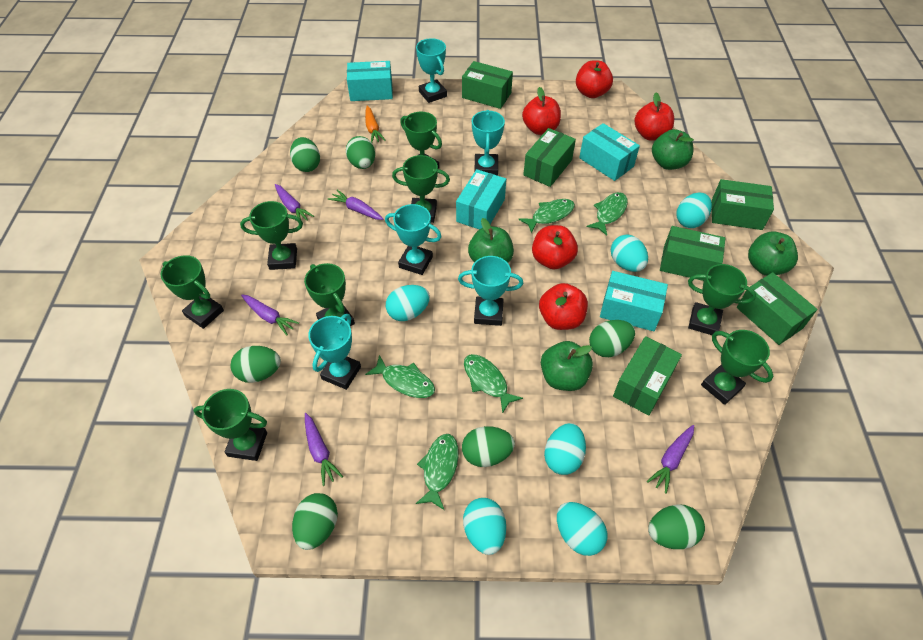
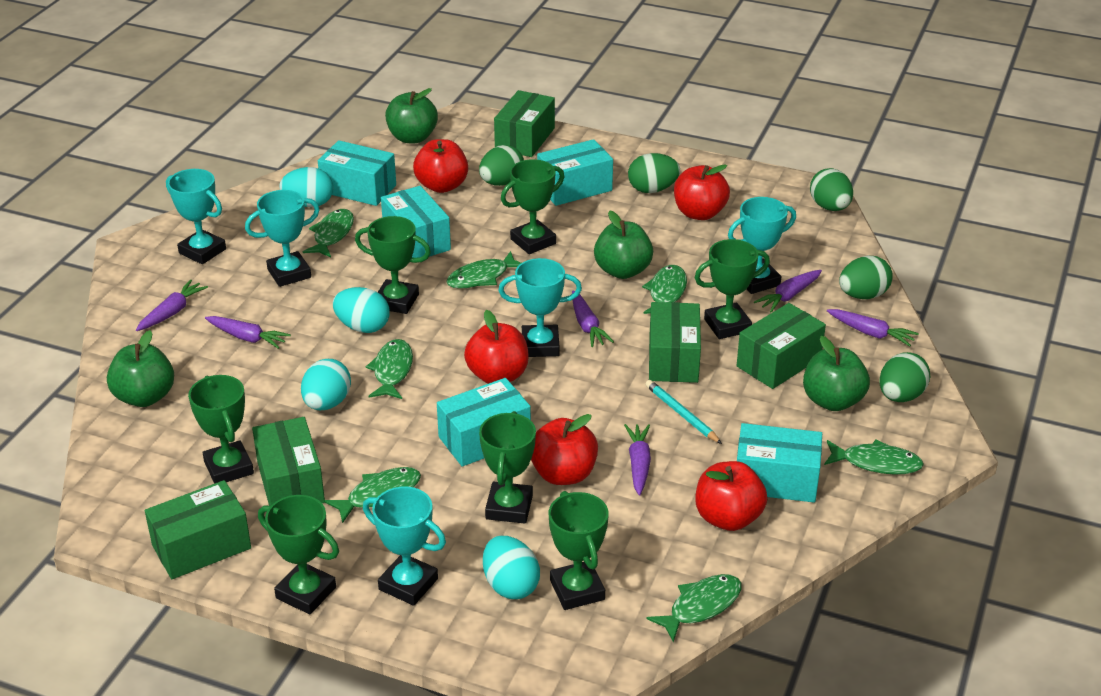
green box: [462,61,513,109] [523,128,576,187] [613,336,682,416] [660,226,725,281] [712,179,774,230] [737,272,817,345] = 6 -> [145,480,251,579] [252,417,325,506] [494,90,555,157] [649,302,701,383] [737,303,826,389] = 5
green egg: [230,346,281,383] [290,137,320,172] [292,493,338,550] [346,136,375,169] [462,426,515,467] [589,320,635,357] [648,504,705,549] = 7 -> [479,145,524,186] [628,153,680,193] [810,168,853,211] [839,256,893,299] [879,352,930,402] = 5
green fish: [365,355,435,398] [416,434,459,510] [464,354,523,414] [518,199,575,234] [587,192,628,235] = 5 -> [303,209,354,257] [324,467,421,524] [366,339,413,399] [446,251,521,289] [642,265,687,314] [647,574,742,642] [824,440,924,475] = 7
green trophy: [161,255,224,329] [193,389,267,461] [240,201,303,270] [304,263,355,326] [392,155,450,223] [400,112,442,169] [688,264,756,335] [701,330,773,405] = 8 -> [188,375,254,484] [258,495,339,614] [355,216,431,314] [479,411,536,524] [501,159,564,254] [549,491,609,610] [695,239,770,339] = 7
orange carrot: [365,106,386,142] = 1 -> none = 0
purple carrot: [241,294,299,335] [275,184,314,220] [305,413,343,486] [328,190,383,220] [647,425,694,494] = 5 -> [136,280,208,331] [205,316,291,349] [572,290,614,347] [624,424,651,495] [754,270,822,312] [827,309,919,347] = 6
turquoise box: [347,61,393,101] [456,169,506,229] [579,123,640,181] [600,271,668,331] = 4 -> [318,140,396,206] [381,186,451,258] [437,378,531,467] [537,139,613,206] [737,423,822,503] = 5
turquoise egg: [386,285,430,321] [463,498,506,555] [544,423,586,475] [557,502,607,556] [611,235,648,272] [677,192,712,228] = 6 -> [279,167,333,207] [301,359,351,410] [333,287,390,333] [483,536,540,599] = 4
turquoise pencil: none = 0 -> [645,380,722,444] = 1

